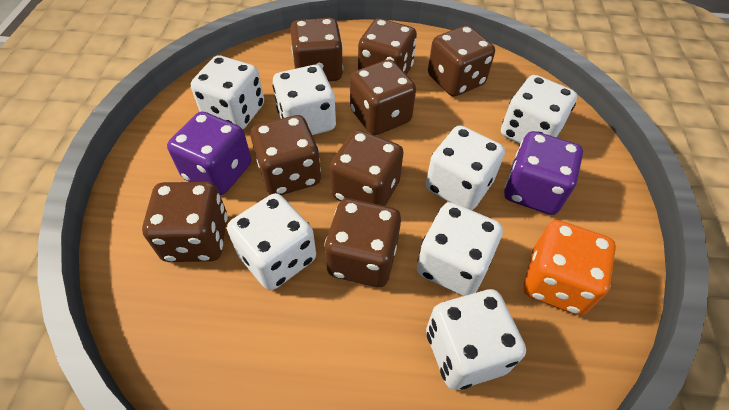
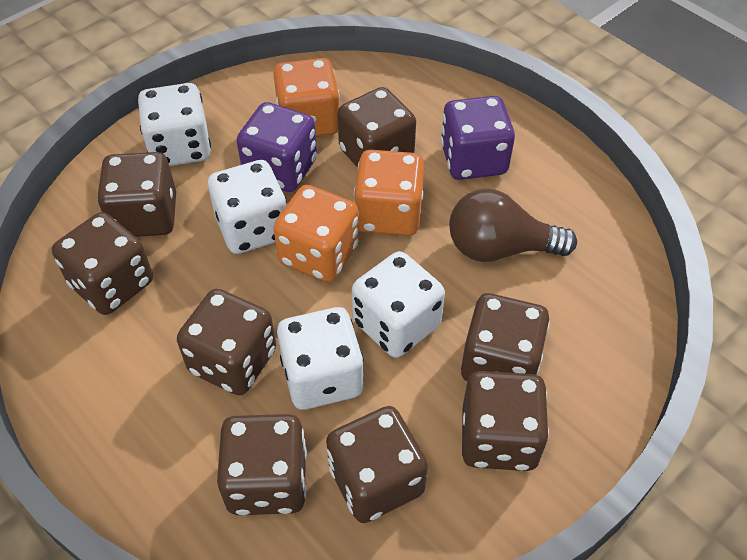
brown light bulb: none = 0 -> [449,188,577,262] = 1
orange dice: [523,220,616,315] = 1 -> [273,58,340,137] [273,185,359,282] [354,150,424,236] = 3
white dice: [191,55,264,129] [227,193,316,290] [273,65,336,135] [417,202,503,296] [426,125,505,210] [426,289,526,390] [501,75,577,144] = 7 -> [138,83,211,166] [208,160,287,254] [277,307,364,410] [352,251,445,358] = 4

